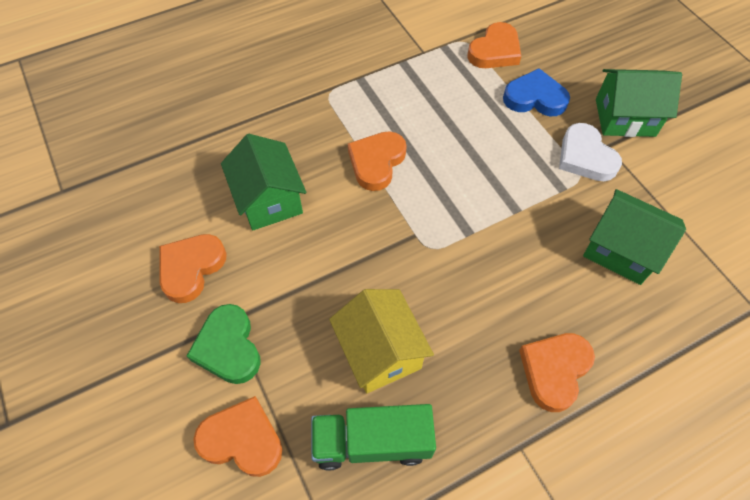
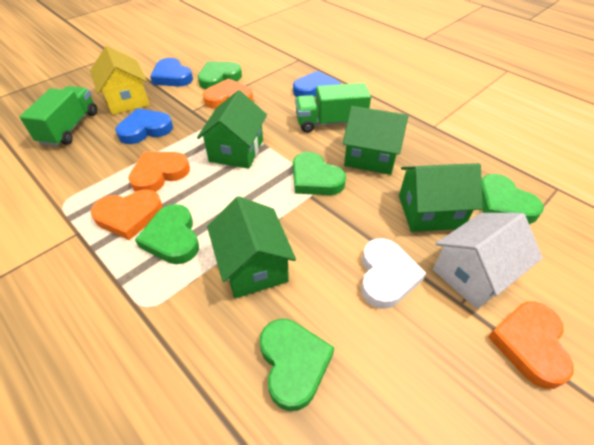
blue heart: [503,68,570,116] = 1 -> [115,108,173,144] [150,58,193,87] [293,71,341,97] = 3
green heart: [187,304,261,384] = 1 -> [135,204,199,264] [198,61,242,89] [260,319,335,411] [293,152,346,195] [482,174,544,224] = 5
green house: [221,134,306,231] [583,189,686,285] [596,69,682,137] = 3 -> [197,90,267,169] [207,196,296,298] [343,106,408,175] [399,163,483,232] = 4
green truck: [311,404,436,470] = 1 -> [20,86,97,146] [295,83,371,133] = 2
orange heart: [159,234,227,303] [193,396,283,477] [348,131,407,191] [467,22,522,68] [519,333,595,412] = 5 -> [91,190,163,240] [128,152,190,192] [203,79,253,109] [488,301,574,389] = 4
white house: none = 0 -> [433,213,543,309] = 1

